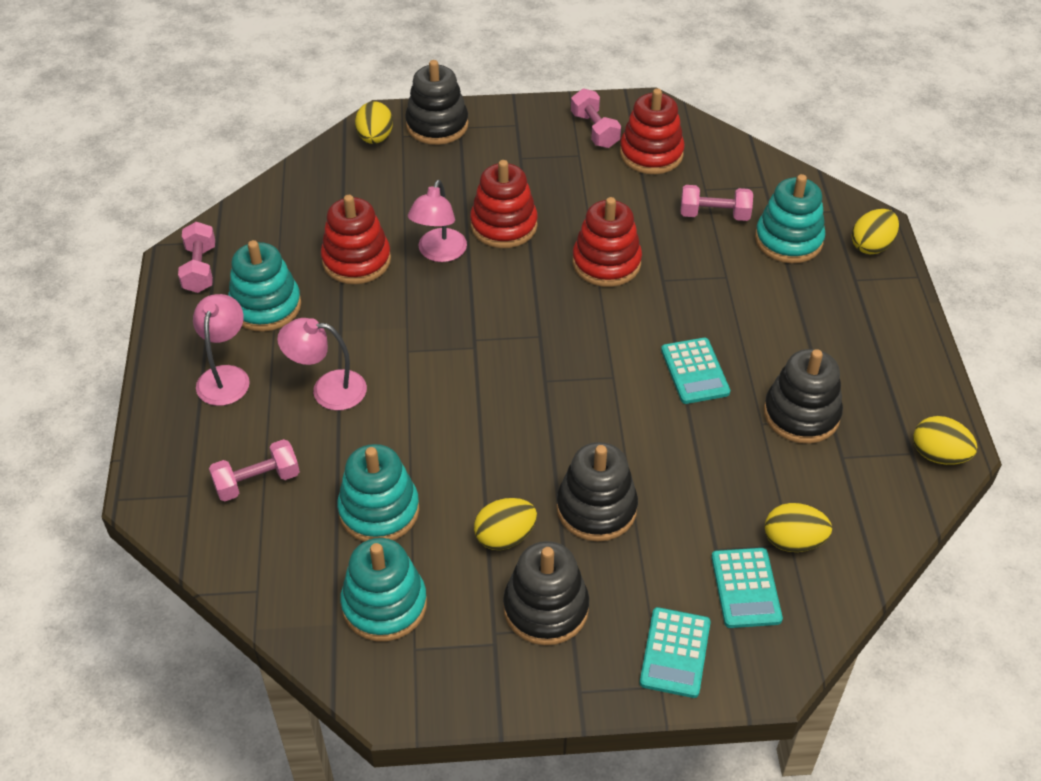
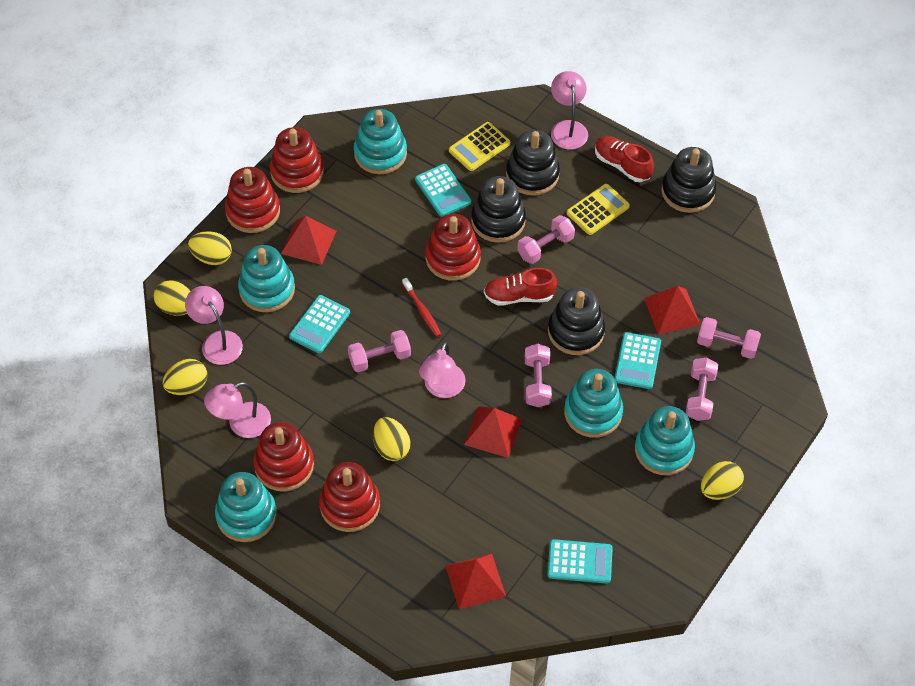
pink dumbbell: [178,222,215,293] [209,439,300,501] [571,88,621,148] [681,185,753,221] = 4 -> [348,330,411,372] [517,215,575,264] [525,344,552,407] [686,358,718,421] [697,317,761,359] = 5
pink lamp: [193,294,250,406] [277,318,367,410] [408,180,467,262] = 3 -> [185,286,243,365] [204,382,271,438] [419,342,466,398] [551,71,588,150] = 4
red pyramid: none = 0 -> [281,216,336,265] [445,554,506,609] [464,406,522,458] [644,286,700,334] = 4
red shoe: none = 0 -> [484,268,557,305] [595,136,654,182] = 2
red stacking toy: [321,195,391,284] [470,160,538,248] [572,197,642,287] [620,88,685,174] = 4 -> [225,167,280,233] [254,422,314,492] [270,127,324,193] [319,462,380,532] [425,214,481,281] = 5
red toothbrush: none = 0 -> [402,278,441,337] = 1
turquoise calculator: [640,607,711,698] [661,338,730,404] [711,548,783,628] = 3 -> [289,295,350,353] [415,164,471,217] [548,539,613,584] [615,332,661,389] = 4
turquoise stacking toy: [228,240,301,332] [337,444,419,542] [340,538,427,641] [755,174,826,263] = 4 -> [215,472,277,542] [238,245,295,312] [354,109,407,174] [564,369,623,438] [635,406,695,475] = 5
yellow calculator: none = 0 -> [449,122,510,171] [567,184,630,235] = 2

